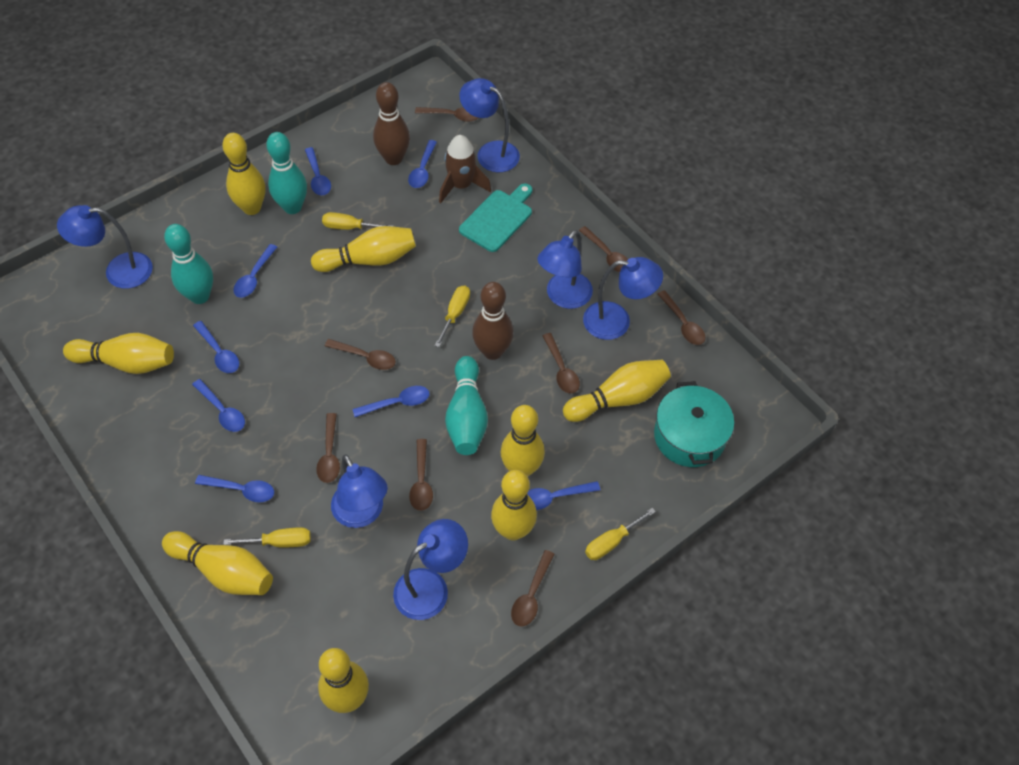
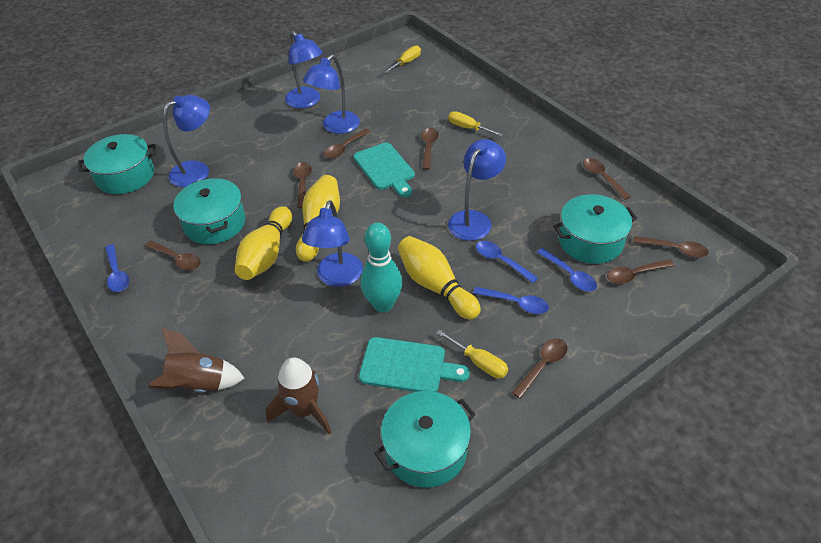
blue lamp: [57,205,153,289] [331,454,388,528] [393,519,468,620] [459,78,520,172] [537,230,593,309] [583,257,663,340] = 6 -> [163,95,210,187] [285,31,323,108] [302,200,363,287] [303,54,360,134] [448,139,506,241] = 5
blue spoon: [192,379,245,432] [193,321,239,373] [195,475,274,502] [233,244,277,298] [305,147,331,195] [353,386,430,417] [408,140,437,188] [527,481,600,510] = 8 -> [105,244,129,292] [473,287,549,314] [476,241,538,283] [536,248,597,292] = 4
brown bowling pin: [373,82,410,165] [472,282,514,360] = 2 -> none = 0
brown rocket: [439,135,491,203] = 1 -> [148,327,245,393] [266,357,332,435] = 2
turquoise bowling pin: [164,224,213,304] [266,132,307,214] [445,356,488,455] = 3 -> [361,223,402,313] = 1
turquoise cutting board: [459,183,532,252] = 1 -> [353,143,415,197] [359,337,470,392] = 2
turquoise pot: [654,381,734,467] = 1 -> [78,134,157,194] [173,178,245,244] [374,391,475,488] [553,194,637,264] = 4
yellow bowling pin: [63,333,174,374] [162,531,273,595] [222,133,265,215] [311,226,416,272] [318,648,369,713] [491,470,537,540] [501,405,545,477] [563,360,671,422] = 8 -> [235,206,292,280] [296,175,340,262] [398,236,481,320] = 3
yellow screwdriver: [223,527,311,548] [322,212,394,230] [435,286,470,347] [585,508,656,560] = 4 -> [383,45,421,73] [437,329,508,379] [448,111,503,137] = 3

